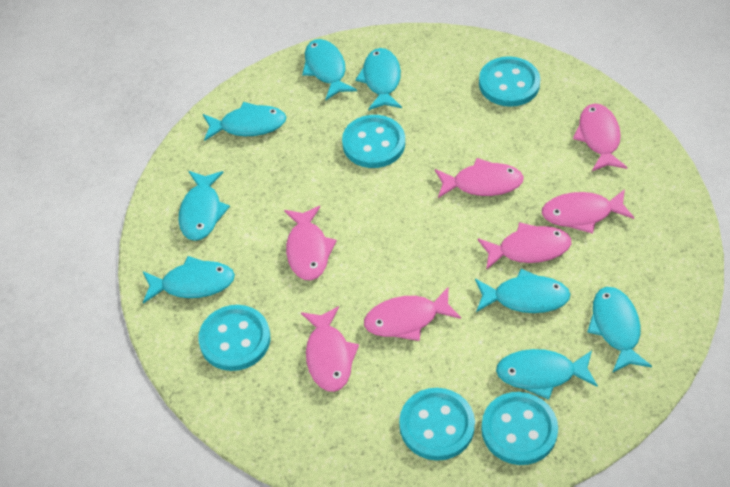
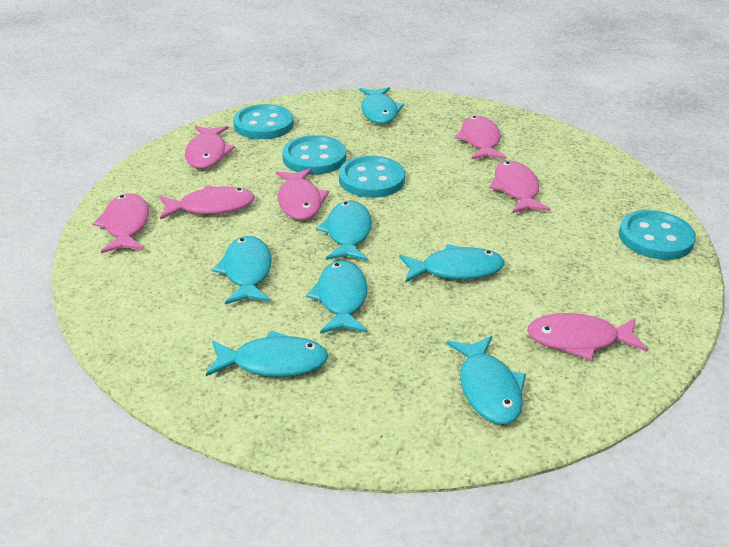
turquoise button: [198,305,270,371] [342,115,405,168] [399,388,475,461] [479,56,540,107] [481,392,558,465] = 5 -> [233,104,294,139] [282,135,346,175] [339,156,405,198] [619,210,696,260] = 4
turquoise fish: [143,256,235,304] [178,171,230,241] [203,102,286,141] [302,39,357,100] [355,48,402,110] [475,269,570,313] [496,349,598,400] [587,287,652,373] = 8 -> [206,330,328,377] [212,236,272,304] [306,260,367,334] [316,201,372,261] [359,87,404,124] [399,244,504,283] [446,336,526,425] = 7

